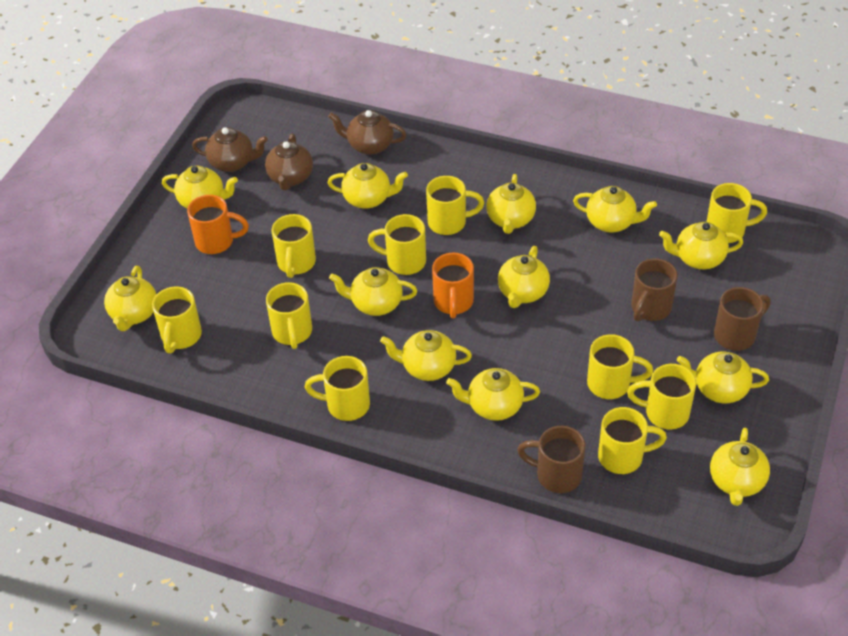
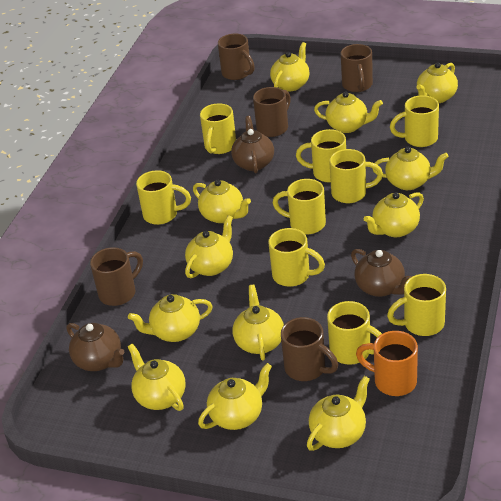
brown mug: [517,426,586,493] [631,258,678,322] [714,287,771,351] = 3 -> [90,247,143,306] [218,33,255,80] [253,87,291,137] [281,317,338,381] [341,44,373,92] = 5
orange mug: [187,195,249,254] [432,253,474,319] = 2 -> [356,331,418,396] = 1
yellow mug: [152,287,202,353] [266,282,312,349] [272,214,316,278] [305,356,370,421] [368,214,426,275] [426,176,484,235] [587,334,653,399] [598,407,667,474] [627,364,696,430] [706,183,767,243] = 10 -> [136,170,191,225] [200,103,236,154] [268,228,325,287] [273,179,326,235] [296,129,346,182] [327,301,382,365] [329,149,383,203] [387,274,446,336] [390,95,439,147] = 9

